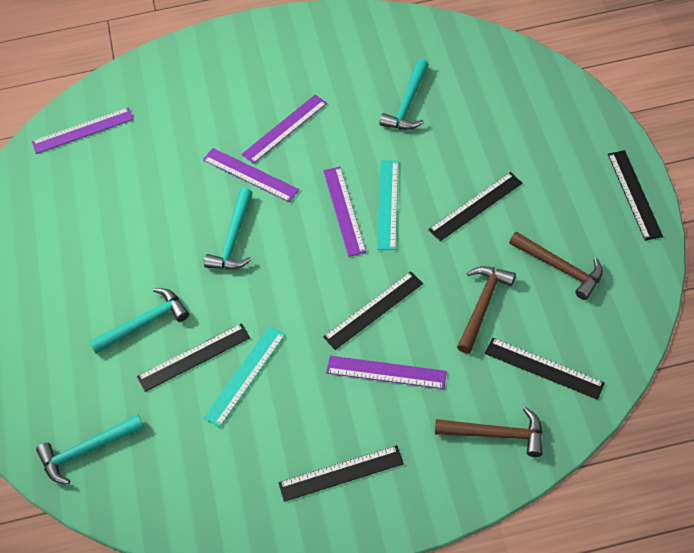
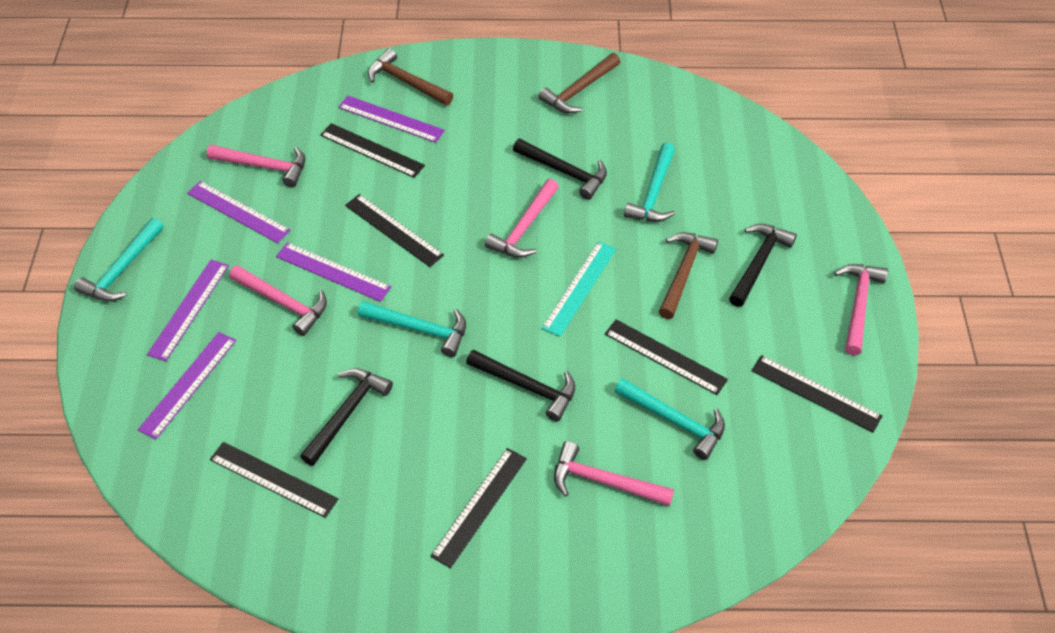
black hammer: none = 0 -> [300,368,393,466] [466,350,575,422] [513,139,607,200] [729,224,797,307] = 4
pink hammer: none = 0 -> [207,145,305,187] [229,265,327,336] [485,179,559,258] [554,441,674,506] [834,264,888,355] = 5
turquoise ruler: [203,326,285,427] [377,161,398,250] = 2 -> [541,241,616,337] = 1

